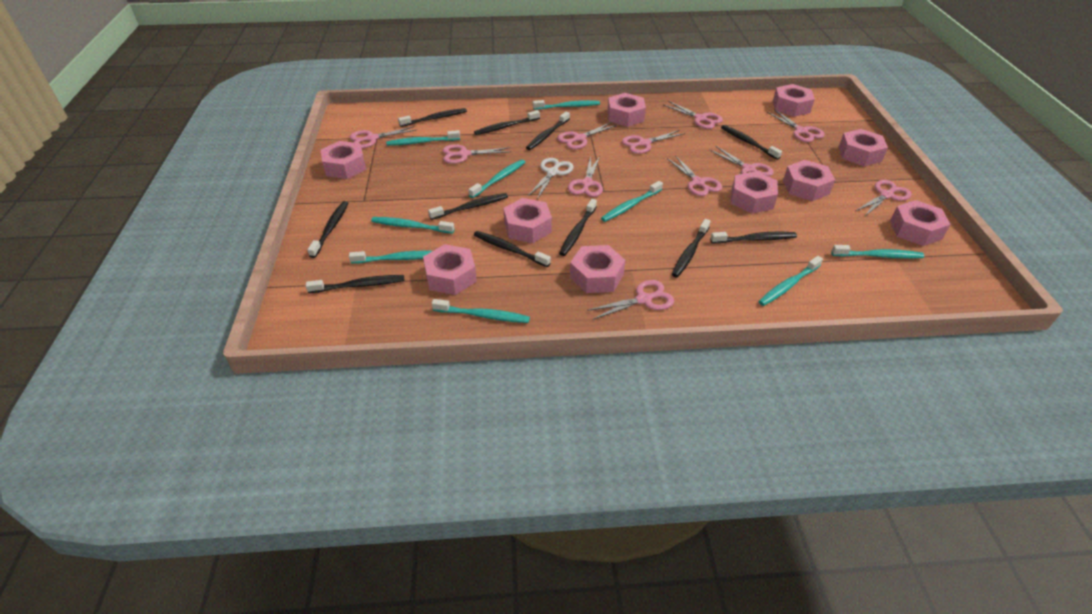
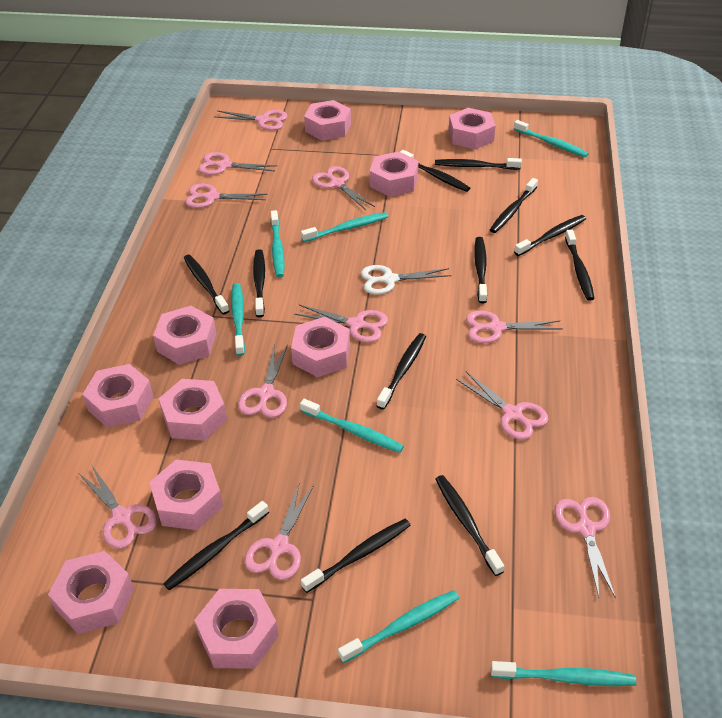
black toothbrush: [306,275,404,293] [307,201,349,258] [398,108,467,127] [428,193,508,220] [474,110,540,135] [474,231,551,267] [526,112,570,150] [559,199,597,256] [672,219,710,277] [711,232,797,244] [721,125,782,160] = 11 -> [163,501,269,590] [184,255,229,315] [253,249,265,317] [301,519,411,593] [377,333,426,410] [400,150,470,192] [435,158,522,170] [436,475,504,576] [474,237,487,303] [490,178,538,233] [514,215,586,256] [565,230,595,301] = 12
turquoise toothbrush: [349,251,432,264] [371,217,454,234] [386,130,460,146] [432,299,530,323] [468,159,525,198] [533,100,600,110] [601,181,663,222] [758,256,823,306] [831,245,924,259] = 9 -> [231,283,245,356] [271,210,285,277] [300,399,404,453] [301,212,388,242] [338,590,459,663] [491,661,636,686] [514,120,589,157] = 7

